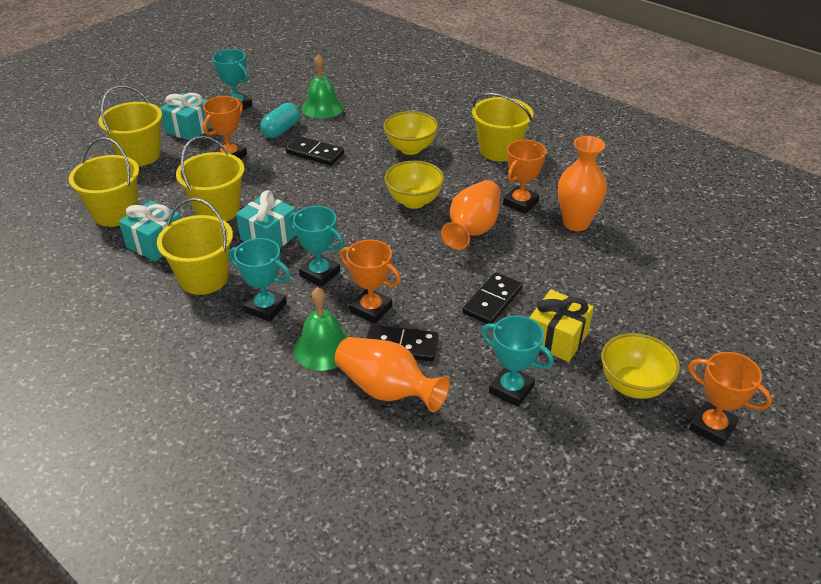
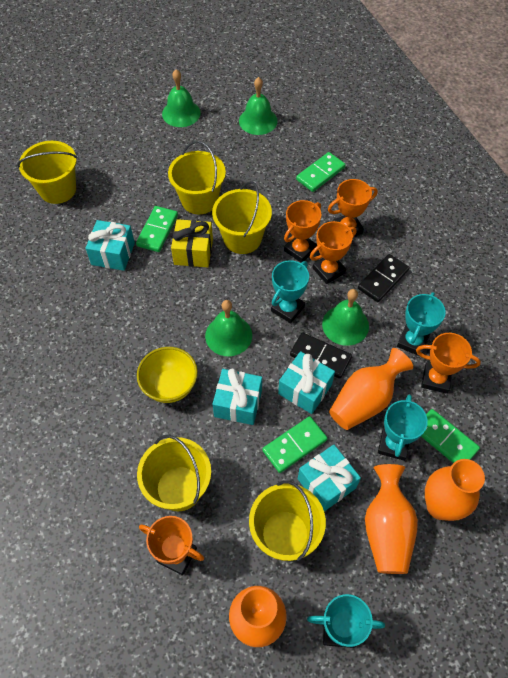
black domino: [286,136,344,166] [366,325,438,361] [462,272,523,324] = 3 -> [290,332,352,379] [358,254,409,302] = 2
green bell: [294,287,349,371] [302,54,344,119] = 2 -> [162,70,201,127] [205,300,252,356] [239,77,278,135] [322,289,369,346] = 4
green domino: none = 0 -> [136,206,178,252] [262,416,328,473] [296,152,345,192] [421,409,480,463] = 4
orange trophy: [203,96,247,159] [340,240,401,324] [503,139,546,214] [688,352,772,447] = 4 -> [139,516,204,576] [284,200,321,263] [310,221,356,284] [328,179,378,237] [416,333,481,394] = 5
orange vase: [335,337,450,412] [441,180,501,249] [558,136,607,231] = 3 -> [229,586,287,647] [329,348,413,430] [365,464,418,574] [425,459,485,521] = 4
turquoise capsule: [260,103,300,138] = 1 -> none = 0
turquoise gift: [119,200,181,261] [160,93,211,140] [236,190,296,248] = 3 -> [85,220,135,271] [213,369,262,425] [278,351,335,414] [298,445,361,511] = 4
yellow bowl: [383,111,438,155] [384,161,444,209] [601,333,680,399] = 3 -> [137,347,198,403] = 1

